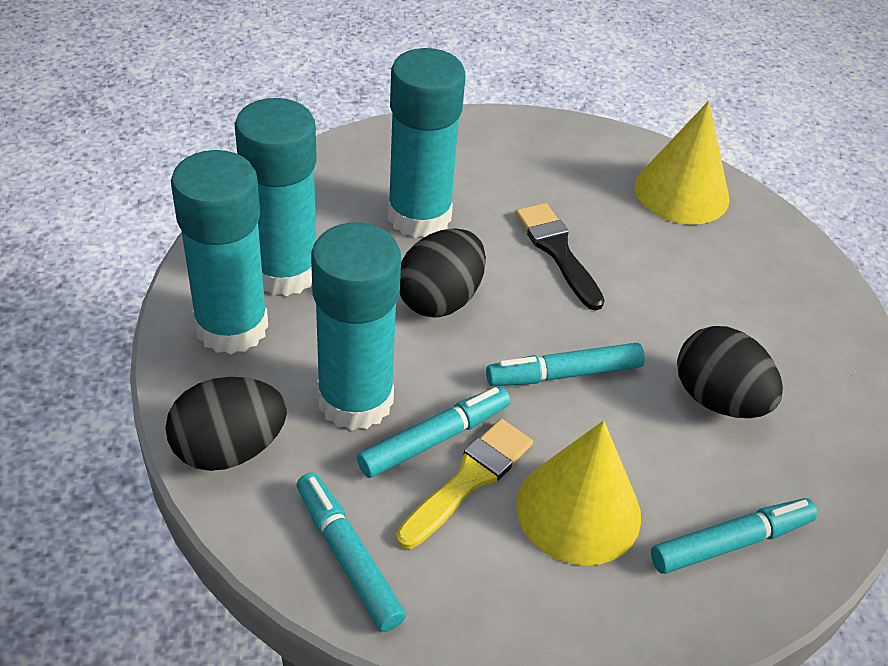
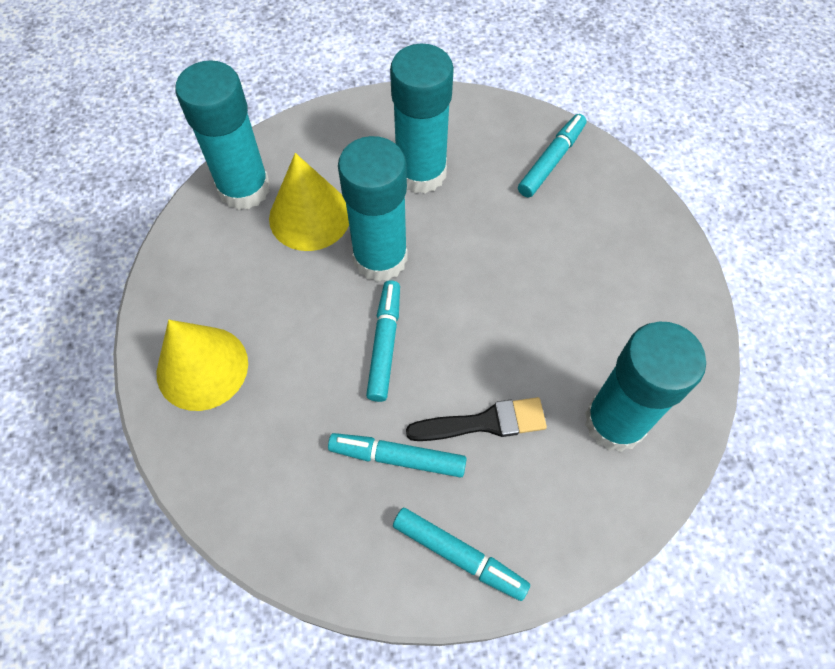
black egg: [165,377,287,471] [400,228,486,318] [677,326,783,418] = 3 -> none = 0
yellow brush: [396,419,533,549] = 1 -> none = 0

